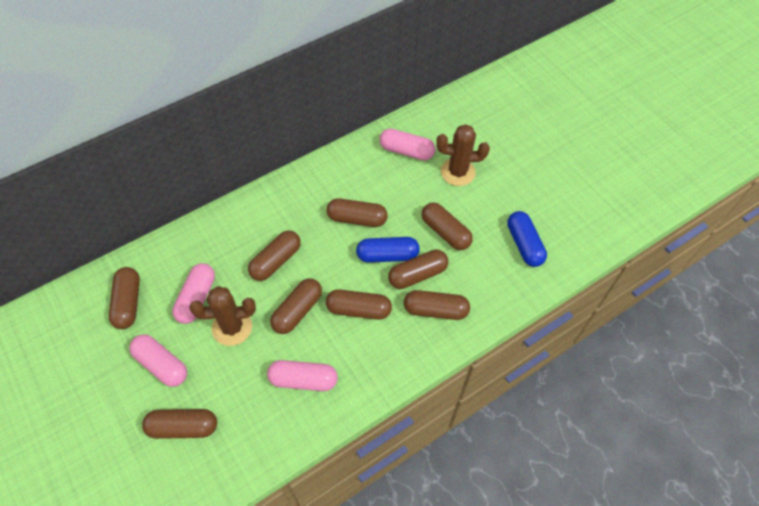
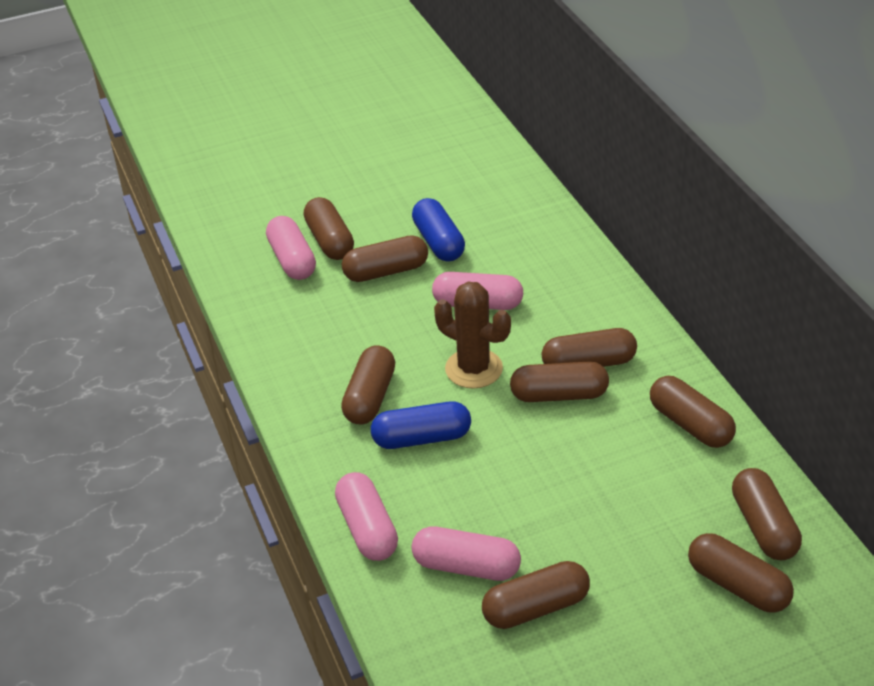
brown cactus: [189,286,256,346] [436,124,490,186] = 2 -> [434,282,511,389] = 1

